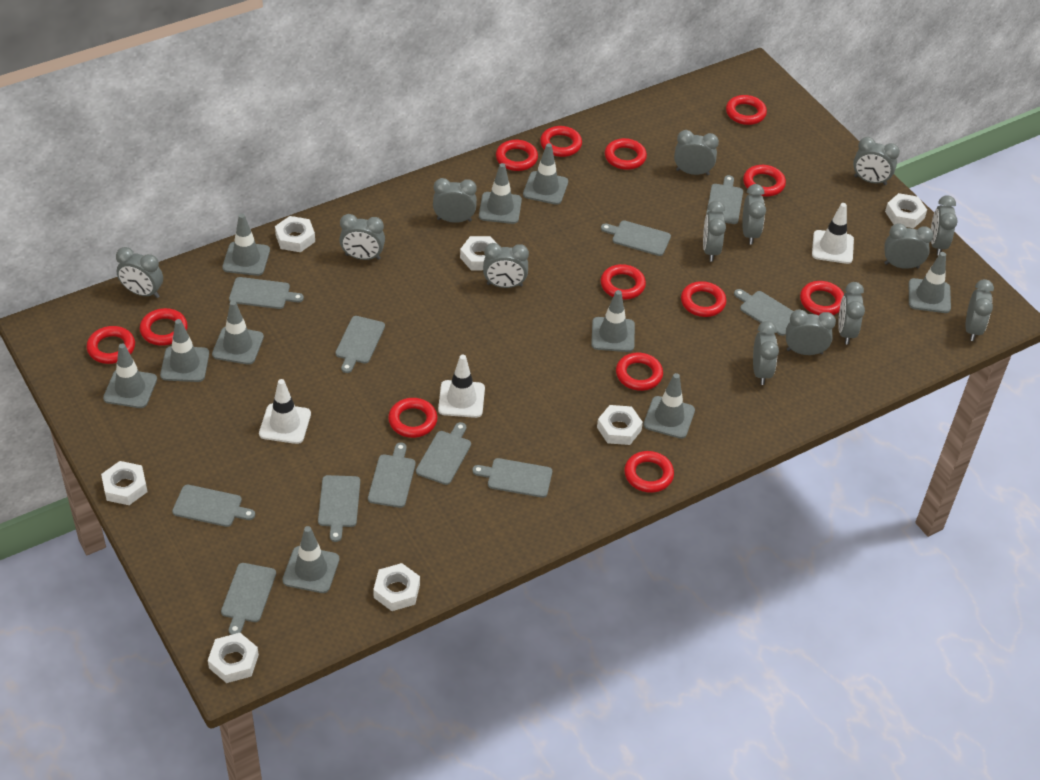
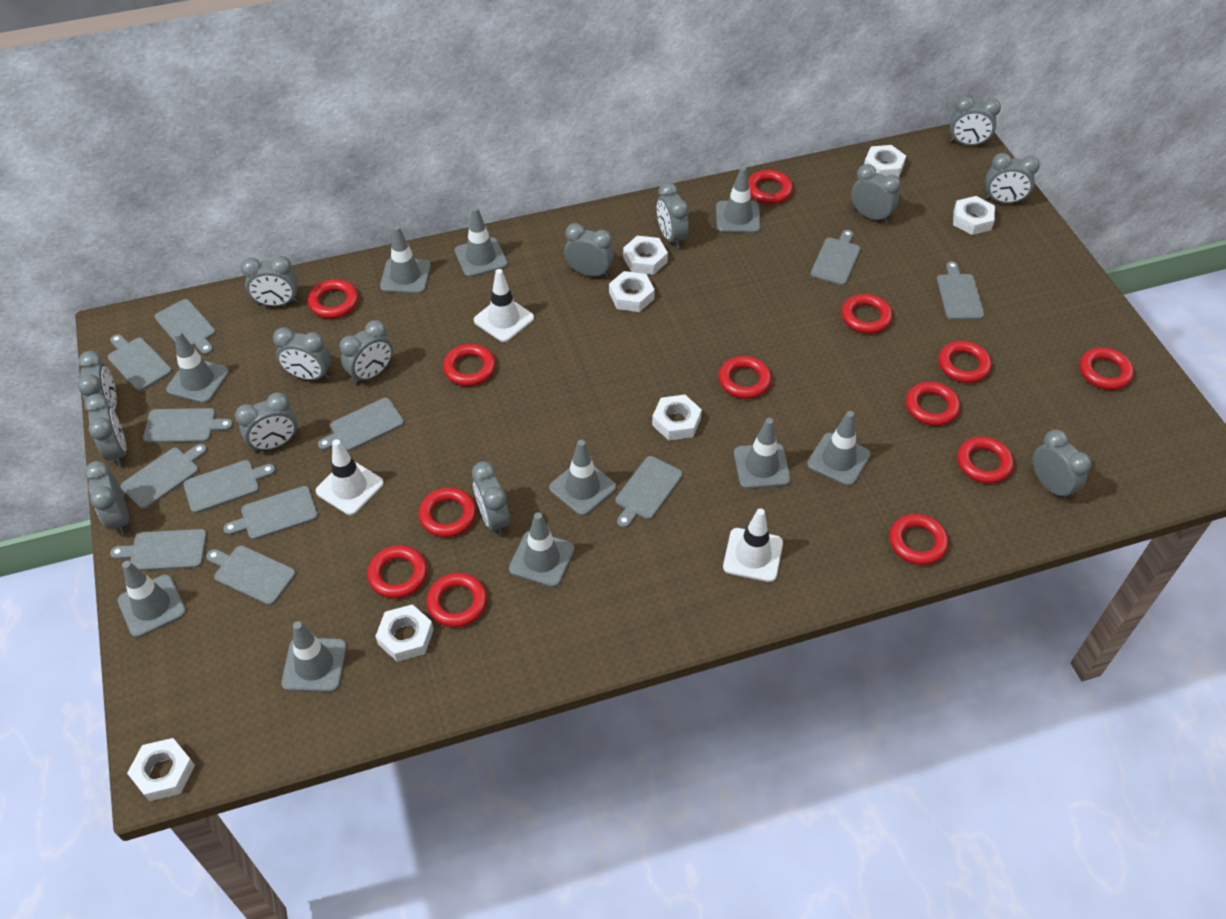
grey cutting board: [172,485,255,527] [221,563,276,635] [229,277,304,309] [318,475,360,542] [335,316,385,373] [368,443,416,508] [416,422,471,485] [472,458,552,498] [601,221,671,256] [706,175,743,224] [734,289,794,336] = 11 -> [108,334,172,391] [110,529,207,571] [121,444,207,509] [143,408,233,443] [154,299,216,355] [183,460,276,513] [206,546,296,605] [224,486,318,540] [318,398,404,451] [615,456,683,528] [810,230,861,285] [937,261,985,320] = 12

